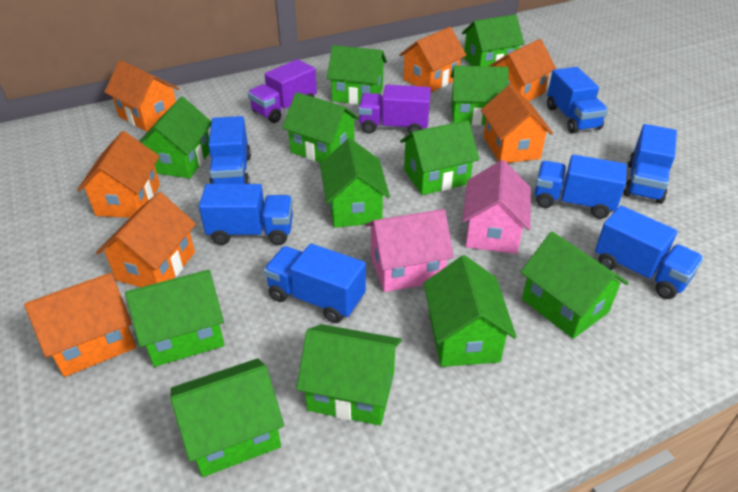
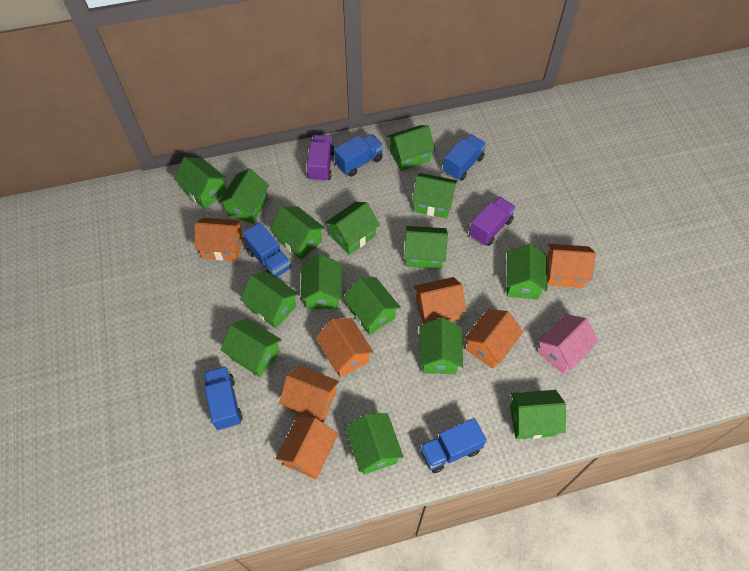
blue truck: [199,184,293,245] [208,116,251,184] [264,244,366,323] [535,155,627,219] [547,67,608,134] [595,206,704,299] [624,124,677,204] = 7 -> [204,366,243,430] [242,222,292,278] [334,134,384,177] [420,418,487,473] [443,135,486,181] = 5
green house: [125,270,225,367] [139,97,212,179] [170,358,284,477] [282,92,360,163] [296,324,402,426] [320,138,390,228] [327,45,387,105] [400,120,479,195] [423,255,517,367] [450,66,509,125] [462,14,524,66] [520,231,628,339] = 12 -> [174,157,227,209] [219,169,269,224] [221,318,281,377] [240,272,299,328] [270,206,325,260] [301,254,342,309] [325,202,380,255] [343,277,401,335] [345,413,404,475] [387,125,435,171] [404,226,448,269] [412,173,457,218] [420,318,463,374] [506,244,548,300] [510,390,566,439] = 15
pink house: [365,209,454,292] [462,160,531,254] = 2 -> [538,314,599,374] = 1

